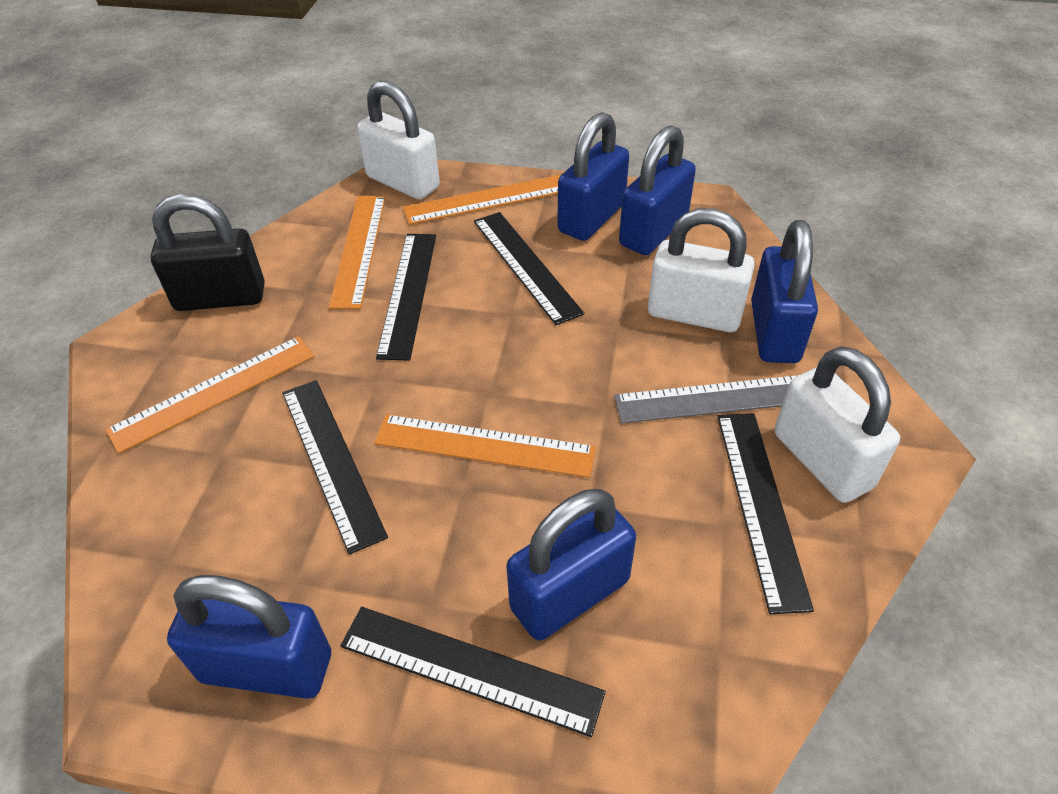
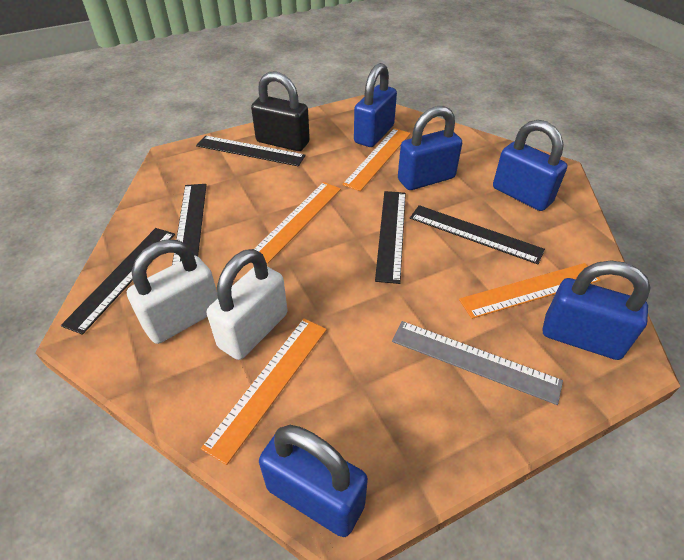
white padlock: [357,81,440,199] [648,208,755,332] [775,346,900,503] = 3 -> [127,239,218,344] [207,249,288,360] = 2

